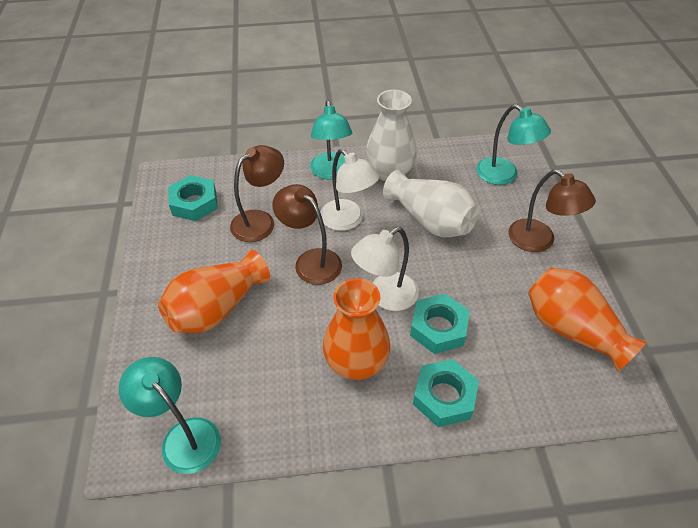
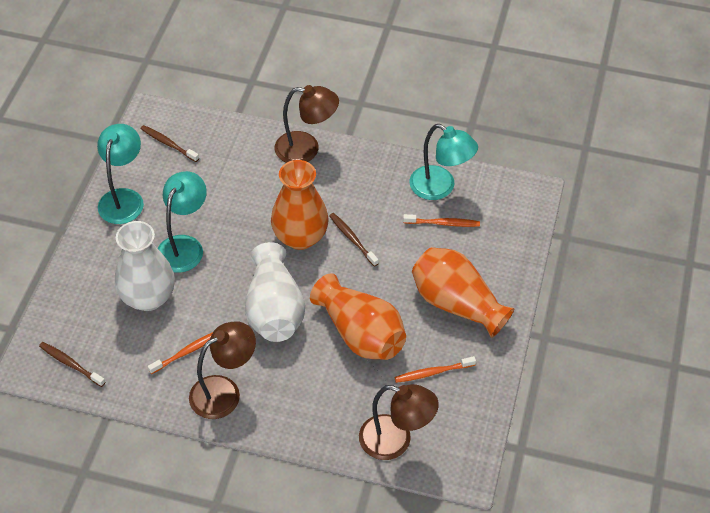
brown toothbrush: none = 0 -> [39,342,105,387] [140,125,199,162] [329,213,379,267] = 3
orange toothbrush: none = 0 -> [148,332,213,374] [394,356,476,383] [403,214,480,227] = 3
turquoise nut: [168,175,218,221] [410,294,470,354] [413,359,479,427] = 3 -> none = 0
white lamp: [320,149,380,231] [351,227,419,311] = 2 -> none = 0

